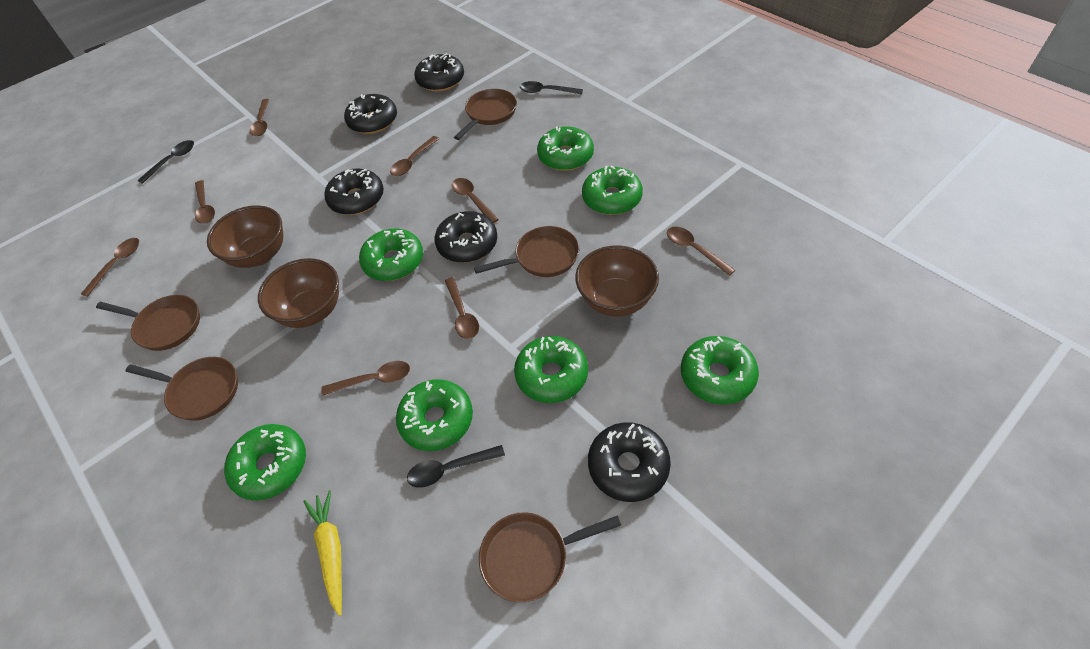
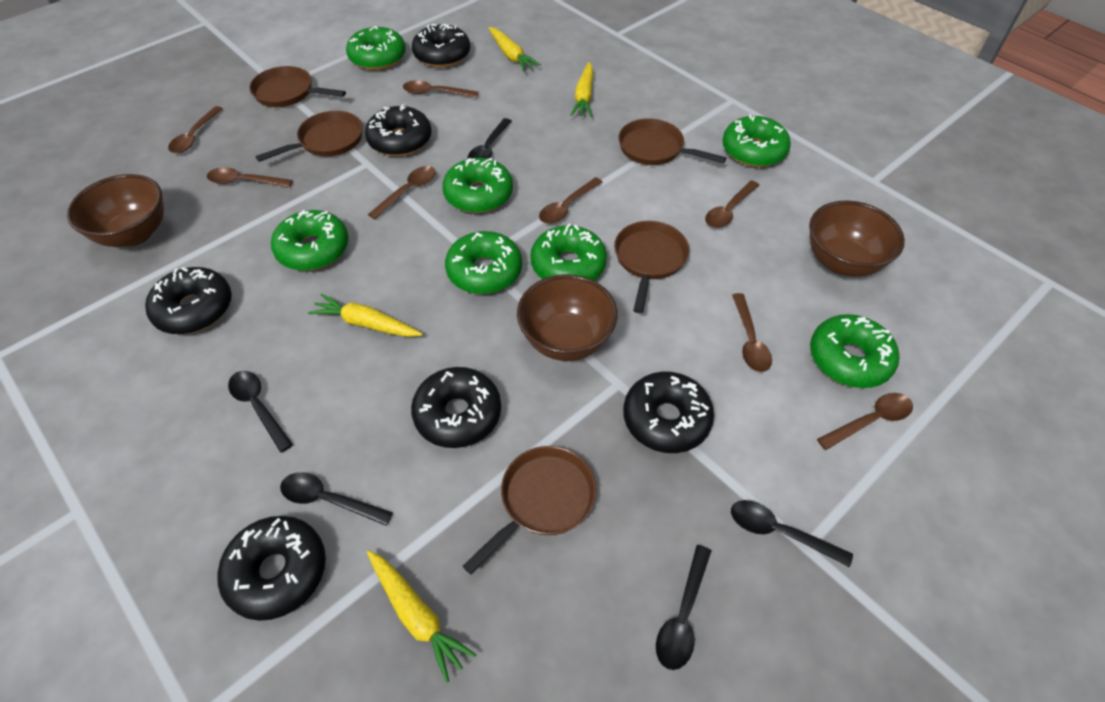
black donut: [324,168,384,215] [344,94,397,134] [414,53,464,92] [435,211,497,263] [588,422,671,502] = 5 -> [145,267,232,334] [217,516,326,621] [365,104,432,156] [411,367,501,448] [412,24,470,67] [623,371,714,453] = 6
black spoon: [137,140,194,184] [407,445,505,488] [520,81,583,95] = 3 -> [228,371,293,453] [280,472,393,526] [467,118,512,159] [656,545,711,670] [731,500,853,567] = 5
yellow carrot: [303,490,342,616] = 1 -> [308,293,423,337] [367,550,476,683] [488,27,541,72] [570,62,593,117] = 4

